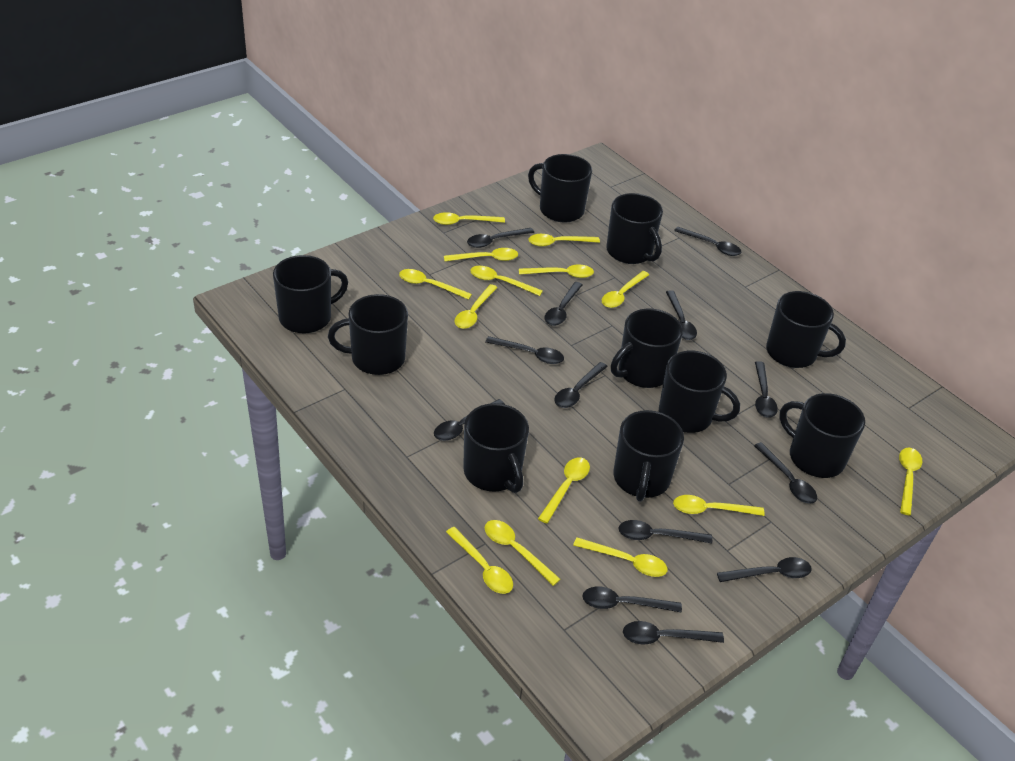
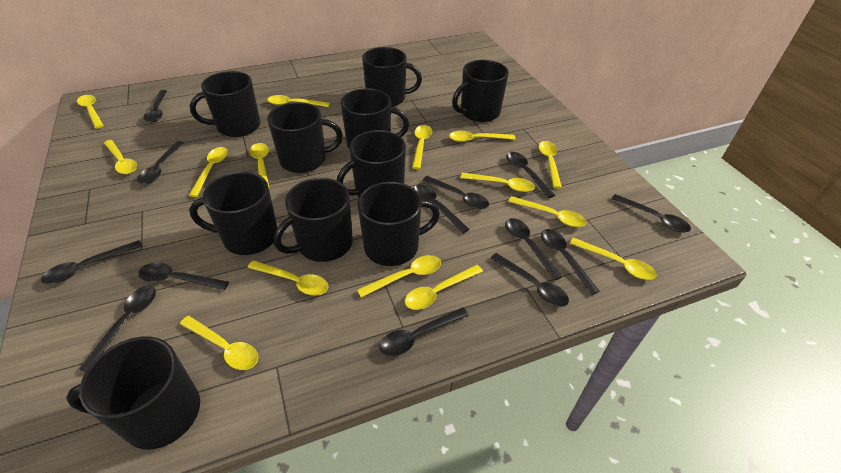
yellow spoon: [399,269,472,300] [433,212,505,225] [444,248,518,261] [446,527,513,594] [454,284,497,329] [470,266,543,296] [485,520,561,586] [519,264,594,278] [529,234,600,246] [538,457,590,524] [573,537,668,577] [602,271,649,308] [673,495,765,516] [899,448,923,516] = 14 -> [77,95,104,129] [104,140,137,174] [180,316,258,370] [188,147,228,197] [248,260,328,295] [250,143,270,189] [267,95,330,107] [357,255,441,298] [405,265,483,310] [412,125,432,169] [449,131,516,142] [460,173,535,192] [508,196,586,227] [539,141,562,189] [569,238,657,280] = 15

